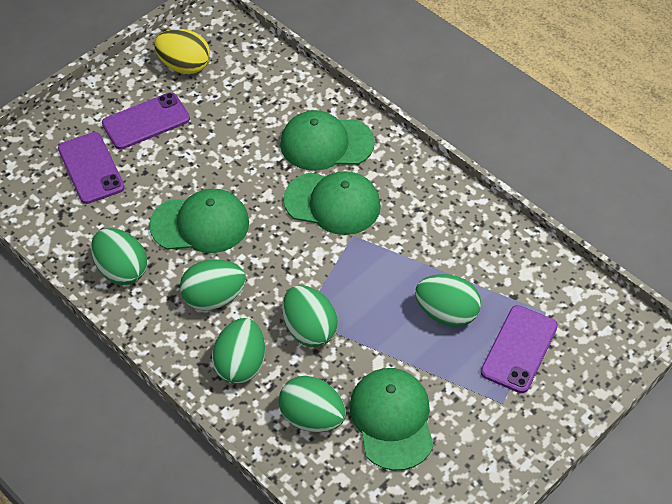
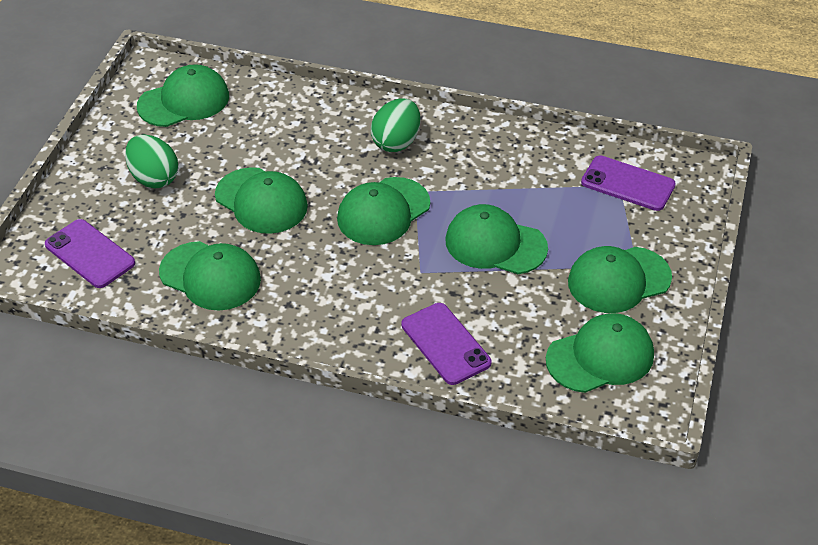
green cap: [149,189,249,253] [280,110,375,171] [283,171,381,235] [349,368,434,471] = 4 -> [137,64,229,127] [159,241,261,310] [215,167,308,234] [337,177,430,245] [445,204,548,274] [546,313,654,393] [568,246,672,313] = 7
green egg: [91,228,147,285] [180,259,246,311] [212,318,265,384] [279,376,346,432] [282,285,338,347] [415,274,481,327] = 6 -> [125,134,178,189] [371,98,421,152] = 2
yellow egg: [154,29,210,74] = 1 -> none = 0

